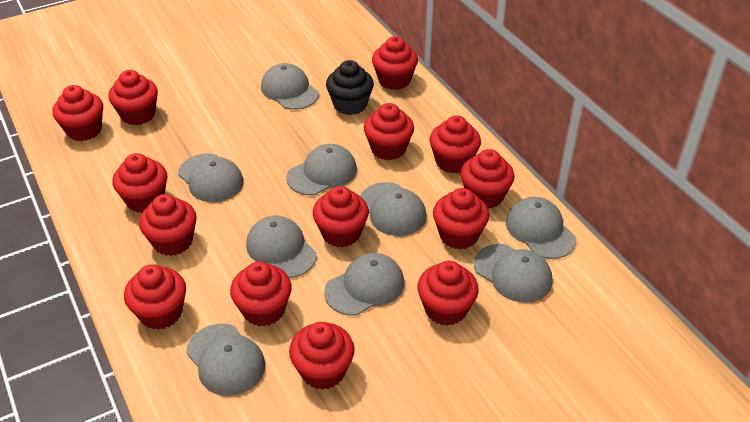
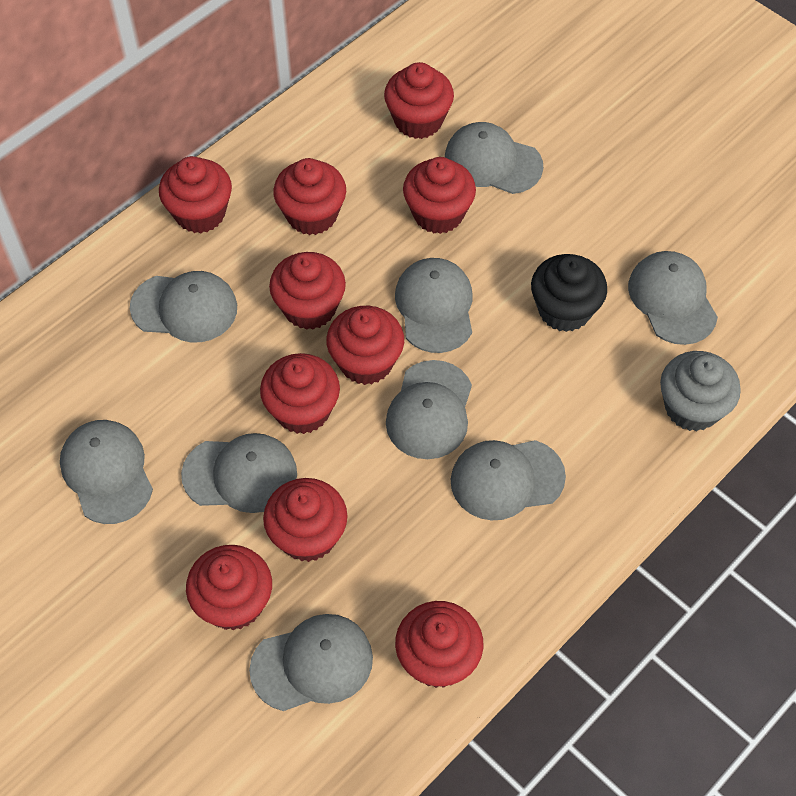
grey cupcake: none = 0 -> [660,351,741,431] = 1
red cupcake: [53,85,103,141] [108,70,158,125] [112,153,167,213] [124,264,186,330] [139,194,197,256] [230,261,292,327] [289,322,355,390] [313,186,369,247] [364,103,414,160] [372,36,418,90] [417,261,479,326] [430,115,481,173] [433,188,489,250] [461,149,515,209] = 14 -> [159,156,232,233] [186,545,272,631] [260,353,340,434] [263,478,347,562] [269,252,346,330] [273,158,346,235] [326,306,404,385] [384,62,454,139] [395,601,483,688] [403,157,476,234] = 10

